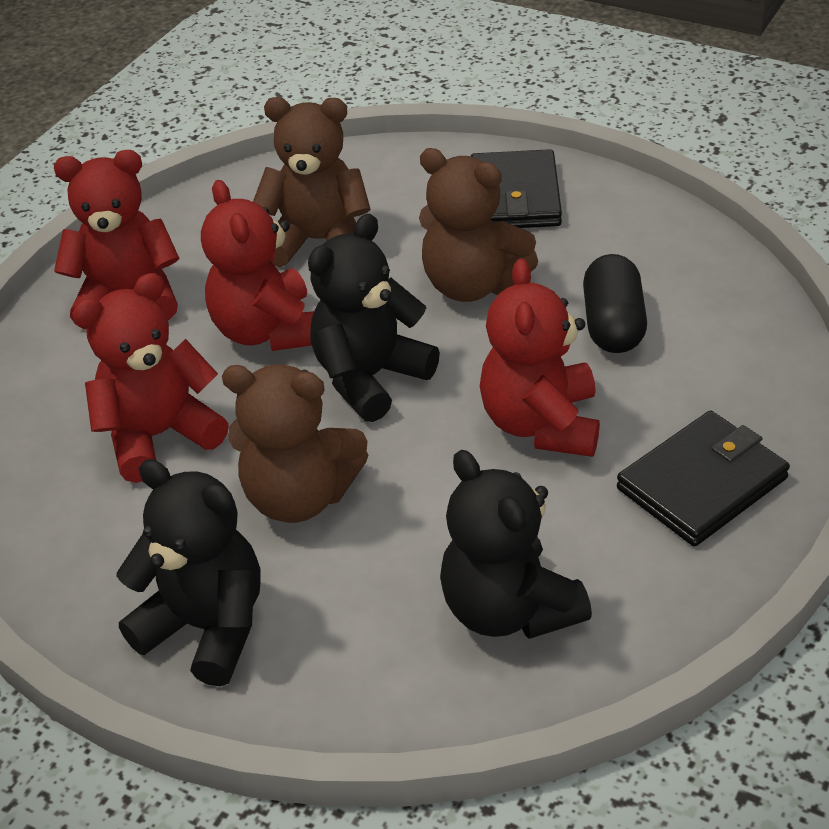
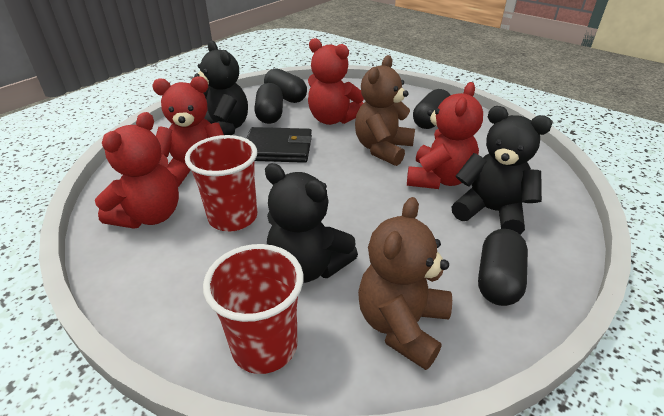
black capsule: [583,254,647,353] = 1 -> [254,83,283,124] [264,69,307,103] [413,89,450,129] [478,229,528,306] = 4
black wallet: [471,149,562,228] [617,411,790,546] = 2 -> [246,127,312,163] = 1
brown teddy bear: [222,364,368,523] [253,97,371,267] [419,148,538,302] = 3 -> [355,55,415,166] [358,197,452,370] = 2
red cup: none = 0 -> [185,135,257,231] [203,244,303,374] = 2

